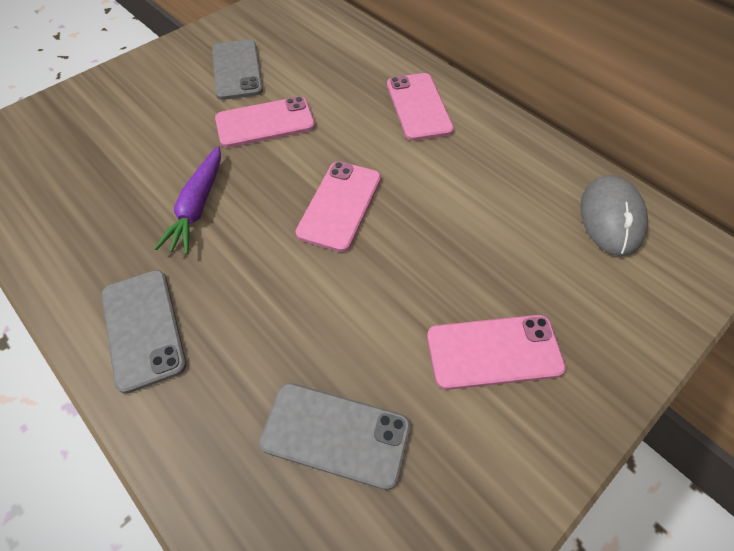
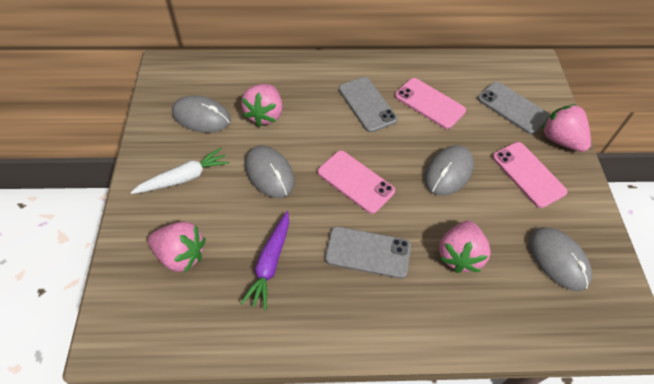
grey mouse: [580,175,648,256] = 1 -> [172,95,231,133] [245,146,295,198] [424,145,474,196] [529,227,592,291] = 4
pink phone: [215,96,315,148] [295,161,381,252] [387,73,454,141] [427,315,566,390] = 4 -> [318,151,395,214] [395,78,466,129] [493,142,567,208] = 3
pink strawberry: none = 0 -> [148,221,206,272] [241,84,282,127] [439,221,491,273] [542,104,591,152] = 4
white carrot: none = 0 -> [130,148,230,194] = 1

